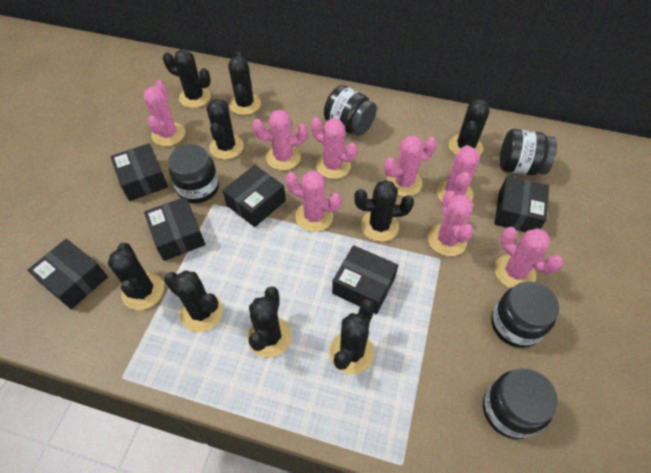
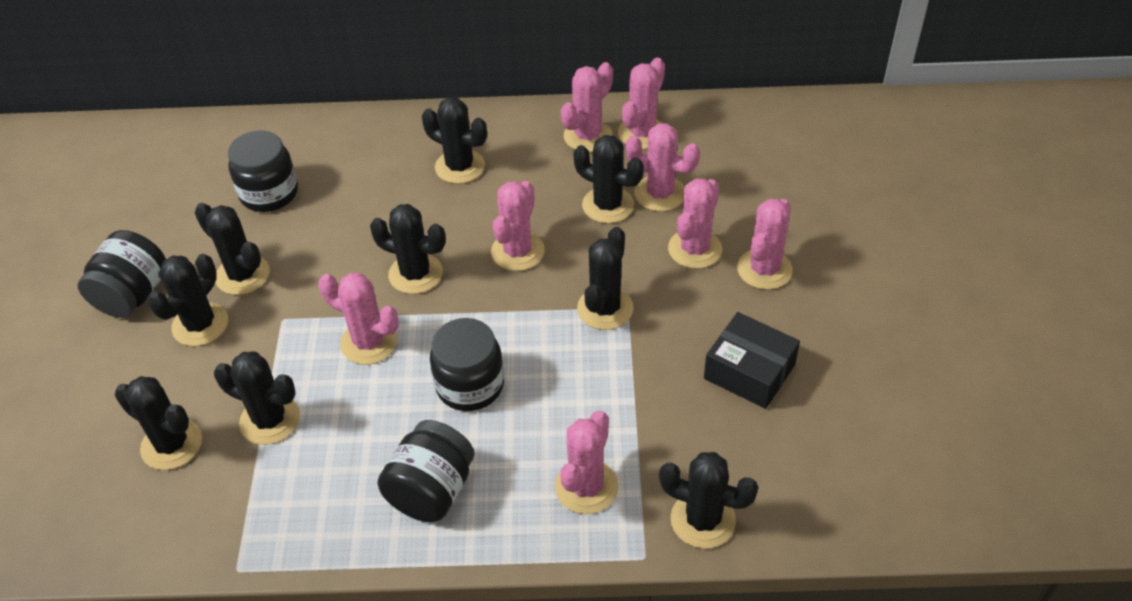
black box: [27,239,108,309] [110,143,168,201] [144,197,205,261] [222,165,286,227] [332,245,398,314] [494,176,549,232] = 6 -> [704,312,800,409] = 1
black jar: [168,144,219,203] [324,85,377,136] [483,368,558,439] [491,281,559,348] [500,129,557,175] = 5 -> [78,230,166,318] [228,131,298,212] [378,420,474,522] [430,318,504,411] = 4

